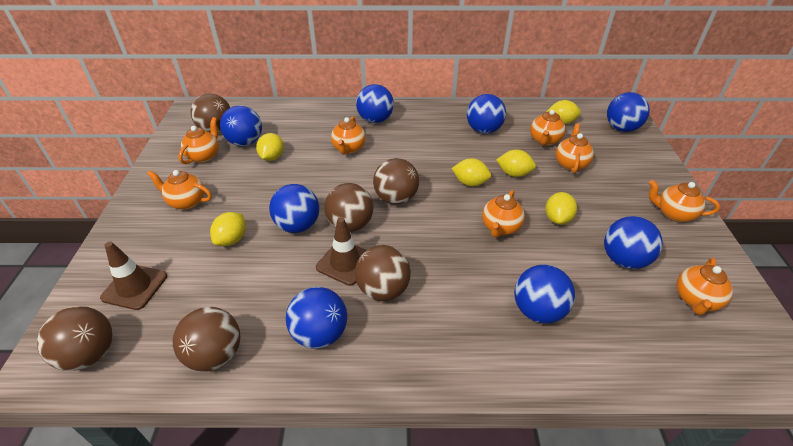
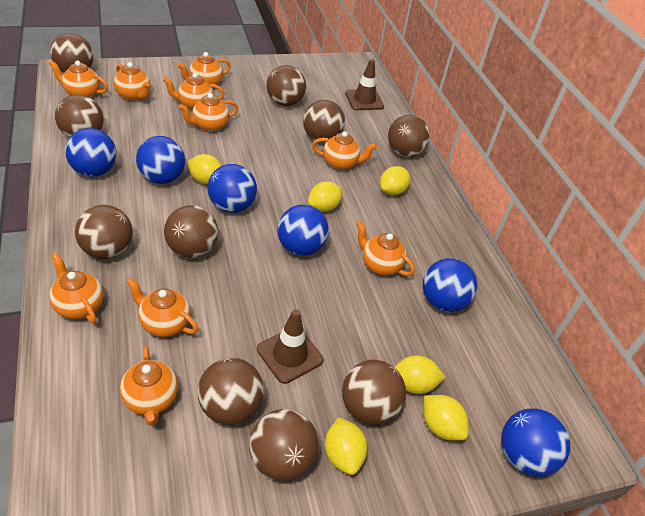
blue ball: [220,105,262,146] [269,184,319,233] [286,287,347,349] [356,84,394,123] [467,94,506,134] [514,265,575,323] [604,216,663,269] [607,92,650,132] = 8 -> [65,128,116,177] [136,136,185,184] [208,164,257,213] [278,205,329,256] [423,258,477,312] [501,408,571,477] = 6
brown ball: [37,306,113,371] [173,307,240,372] [191,93,230,132] [324,183,373,232] [355,245,411,301] [373,158,419,204] = 6 -> [50,33,94,73] [55,94,104,138] [75,205,133,259] [164,205,218,258] [198,358,264,425] [249,409,319,481] [267,65,306,106] [303,100,345,143] [342,360,406,425] [388,115,430,157] = 10
orange teapot: [147,170,212,210] [178,117,219,164] [331,117,366,154] [482,190,525,238] [530,110,566,146] [555,123,594,173] [649,180,720,222] [676,258,733,315] = 8 -> [49,60,108,98] [49,253,104,323] [114,62,150,101] [120,346,178,426] [126,278,199,337] [163,73,225,110] [177,52,231,88] [179,93,238,132] [312,131,377,170] [356,221,415,276] = 10

